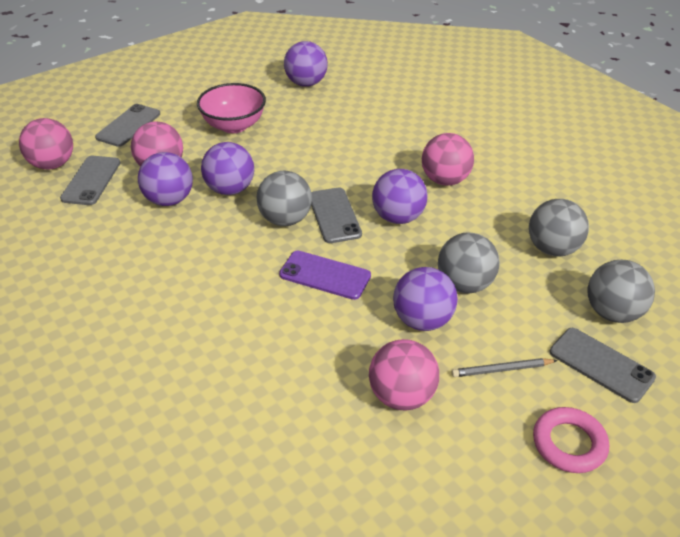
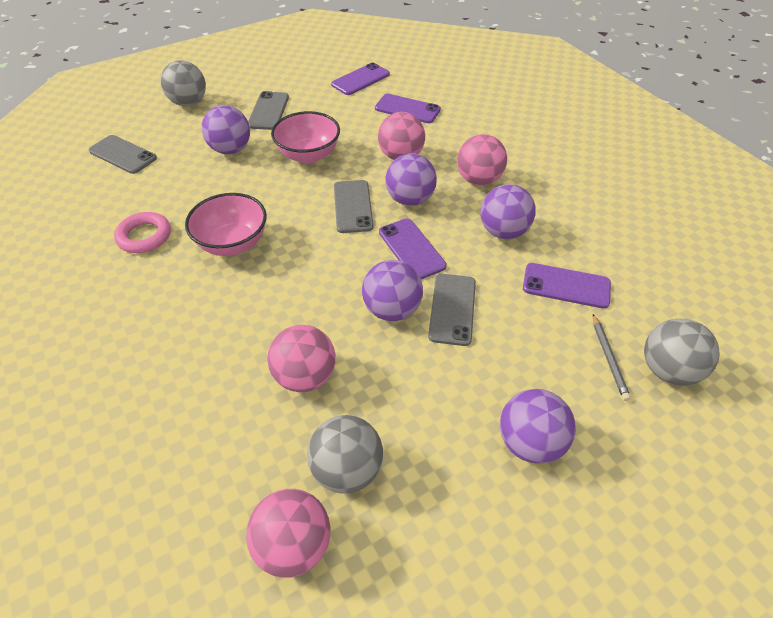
grey ball: [256,171,312,226] [438,232,500,293] [529,199,589,257] [588,260,655,323] = 4 -> [161,60,206,106] [307,415,383,493] [644,319,719,386] = 3
pink bowl: [197,83,266,133] = 1 -> [185,193,267,256] [271,111,340,164] = 2
purple phone: [279,250,371,300] = 1 -> [331,63,390,95] [375,94,441,123] [379,218,447,279] [523,263,611,309] = 4

